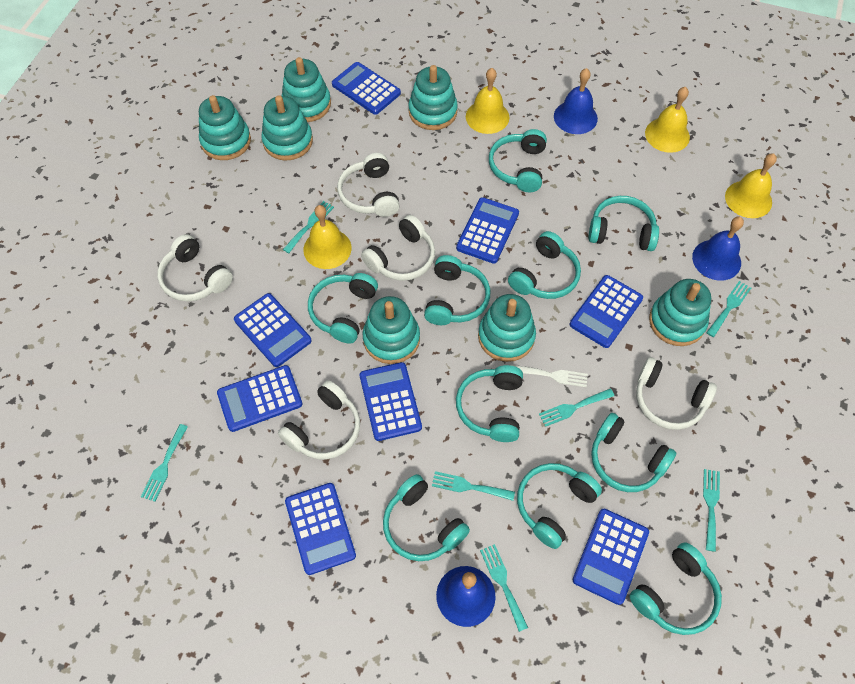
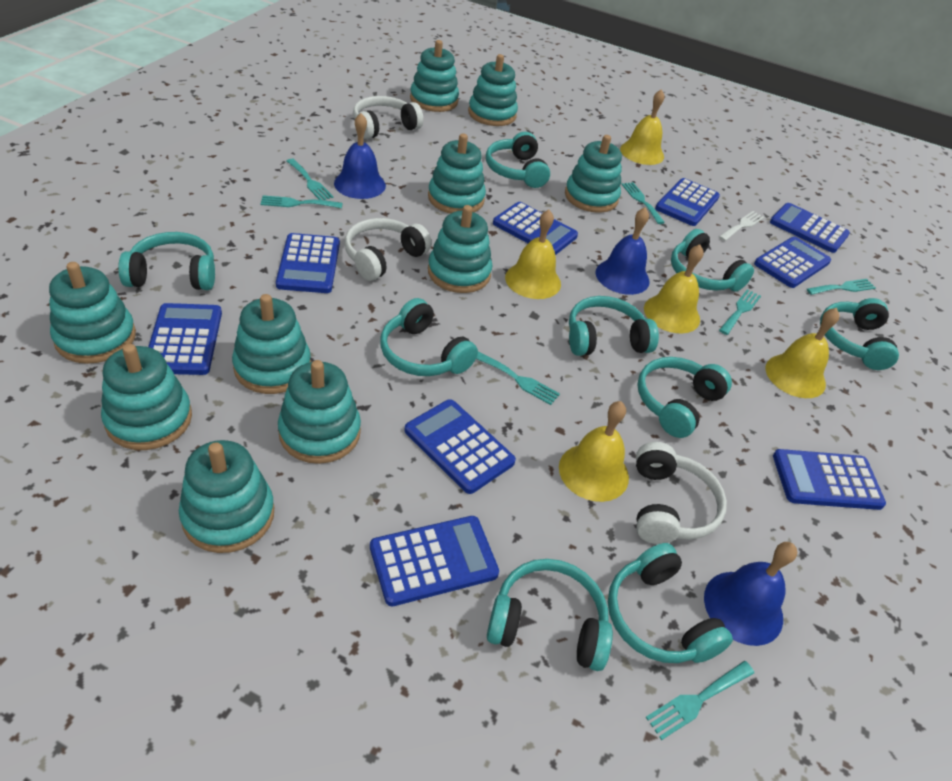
blue calculator: [217,365,303,432] [234,293,312,367] [285,483,356,575] [332,62,401,115] [360,362,422,441] [456,197,519,264] [570,275,643,348] [573,509,649,605] = 8 -> [148,303,222,375] [276,233,340,293] [370,516,499,606] [404,399,516,494] [493,202,578,255] [655,178,720,226] [754,237,831,288] [770,203,850,253] [773,449,886,510] = 9
turquoise headphones: [308,273,378,344] [383,474,470,561] [424,255,490,325] [456,365,523,442] [489,129,547,192] [508,231,581,299] [517,463,602,549] [588,196,659,251] [591,413,676,492] [629,542,722,635] = 10 -> [118,232,215,290] [380,298,478,376] [486,132,550,188] [487,559,613,671] [569,296,659,356] [608,543,733,663] [637,357,732,438] [671,229,754,292] [820,298,899,370] = 9
turquoise stacking toy: [199,95,251,160] [261,95,313,160] [282,57,331,122] [362,296,420,364] [408,65,458,130] [478,294,536,362] [649,279,711,346] = 7 -> [49,262,136,364] [101,344,192,450] [179,440,274,553] [232,294,311,394] [278,360,361,464] [410,40,459,112] [428,133,486,214] [428,205,492,293] [468,54,518,126] [565,135,622,213] = 10
white headphones: [157,234,233,302] [278,380,360,460] [337,153,400,217] [361,215,435,281] [636,357,717,430] = 5 -> [345,218,432,281] [353,96,423,139] [636,442,727,544] = 3
yellow bell: [303,205,351,269] [466,68,509,134] [645,87,690,153] [725,153,777,218] = 4 -> [505,209,561,299] [559,401,629,502] [620,89,665,165] [644,244,703,333] [765,308,839,398] = 5

